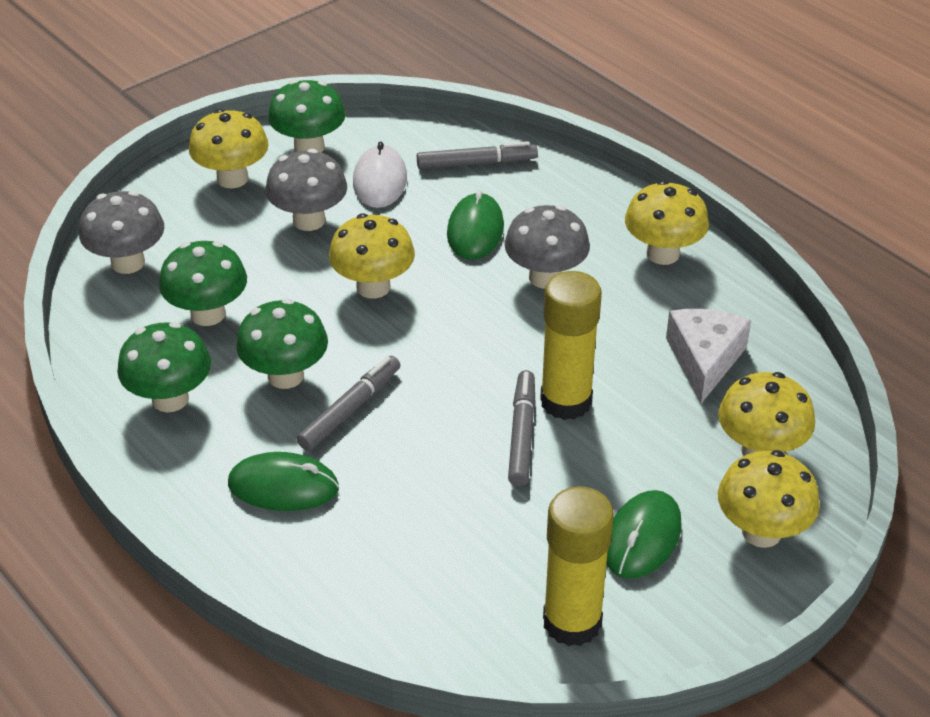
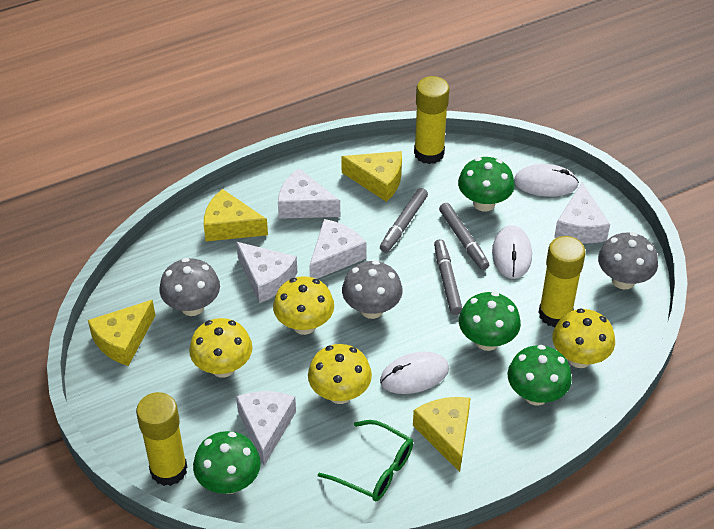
green glasses: none = 0 -> [318,420,413,501] = 1
green mouse: [228,452,339,511] [447,190,504,260] [606,490,682,579] = 3 -> none = 0
white cheese: [666,309,751,404] = 1 -> [236,242,297,303] [236,391,296,466] [278,168,340,219] [309,219,367,279] [554,182,610,244] = 5
white mouse: [353,142,407,208] = 1 -> [380,352,449,394] [492,225,532,279] [514,164,579,197] = 3
yellow cheese: none = 0 -> [88,300,155,366] [204,189,268,242] [341,151,402,202] [413,397,470,472] = 4
yellow glue stick: [540,271,602,420] [543,486,614,646] = 2 -> [136,392,187,486] [414,76,449,164] [538,236,586,327] = 3
yellow mushroom: [189,109,269,188] [329,213,415,299] [625,180,709,265] [718,372,815,456] [718,450,820,548] = 5 -> [189,318,252,378] [273,276,334,335] [308,344,372,404] [552,309,615,368] = 4

